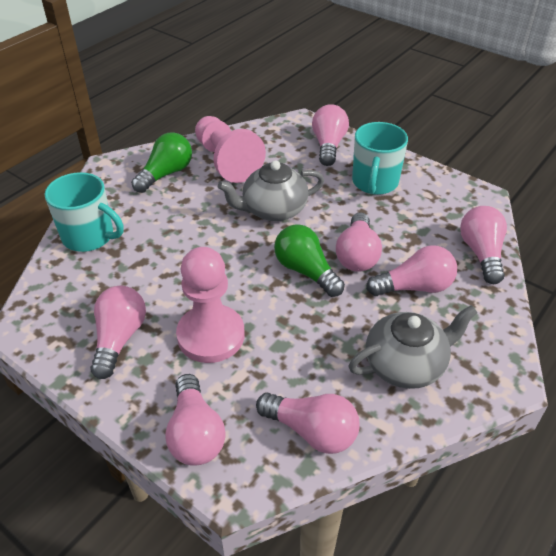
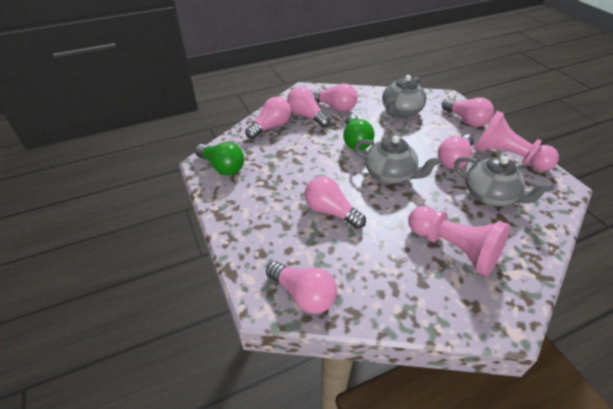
grey teapot: [218,160,324,221] [348,305,478,389] = 2 -> [354,136,441,184] [382,75,427,117] [454,156,554,206] = 3
turquoise mug: [45,172,124,252] [352,122,408,195] = 2 -> none = 0

